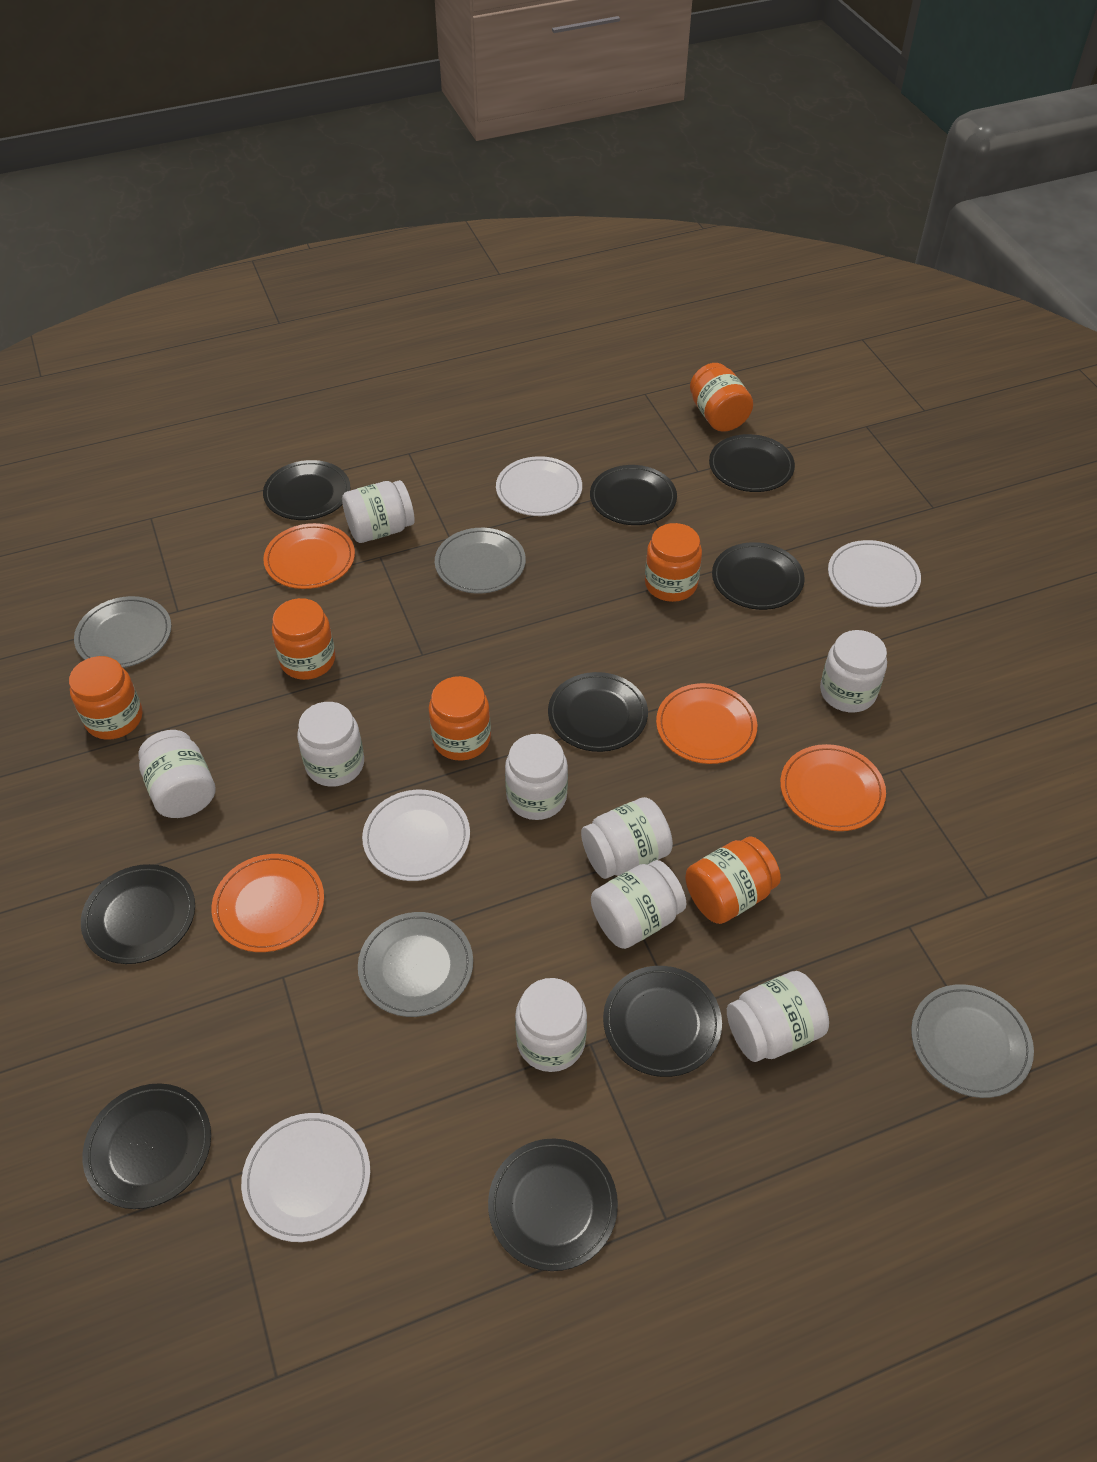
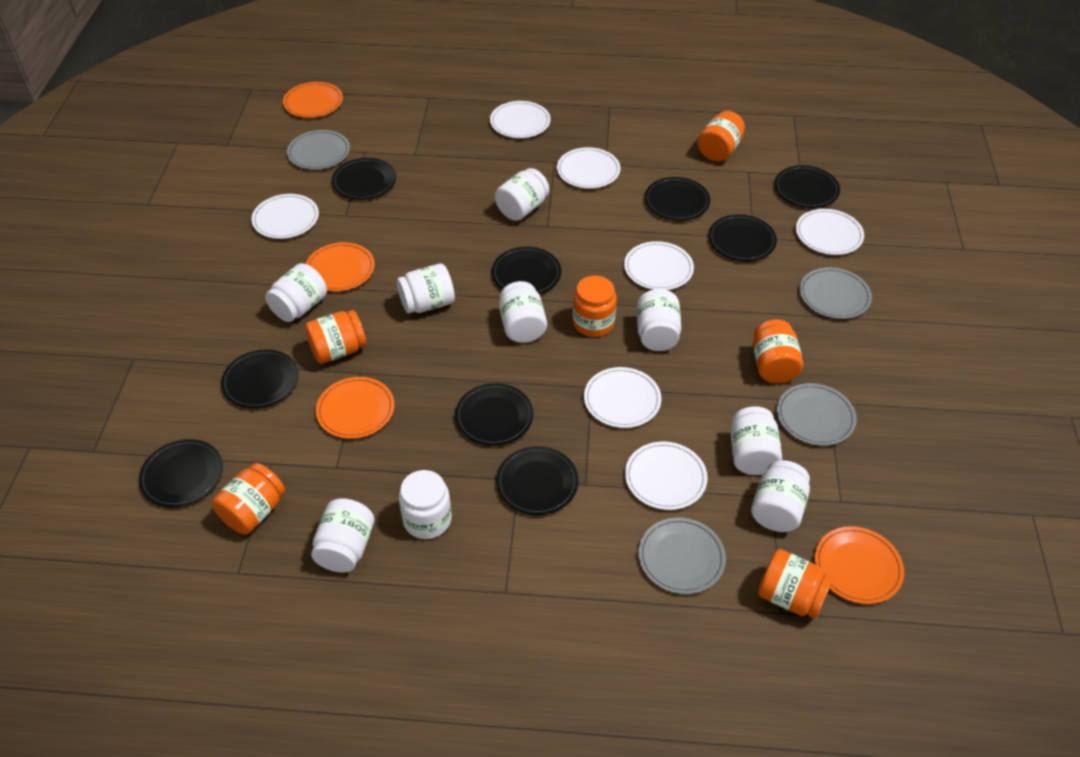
white plate: [241,1113,370,1242] [362,790,470,881] [496,456,582,516] [828,540,921,607] = 4 -> [251,194,319,239] [490,101,551,138] [557,147,620,189] [584,367,661,428] [624,241,694,290] [625,442,708,510] [796,209,864,255] = 7

